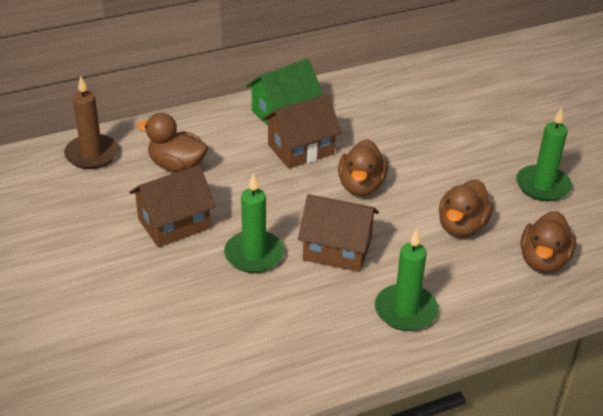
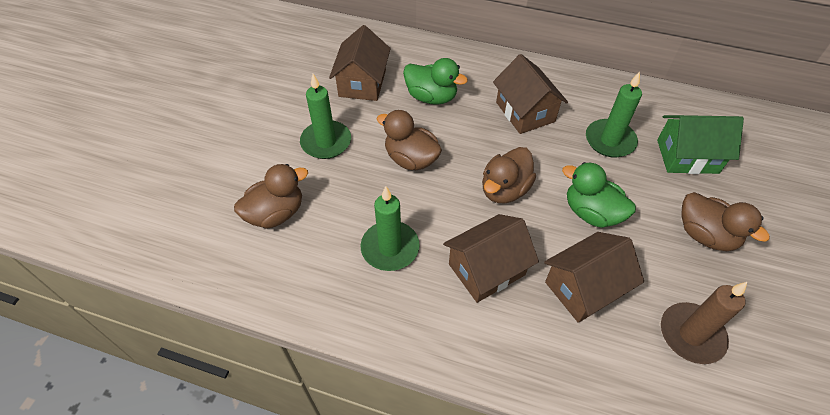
brown house: [129,165,216,247] [262,94,342,169] [298,194,379,272] = 3 -> [329,25,391,101] [443,214,539,303] [493,54,568,134] [544,232,644,323] = 4
green duck: none = 0 -> [403,58,468,105] [562,162,636,228] = 2

